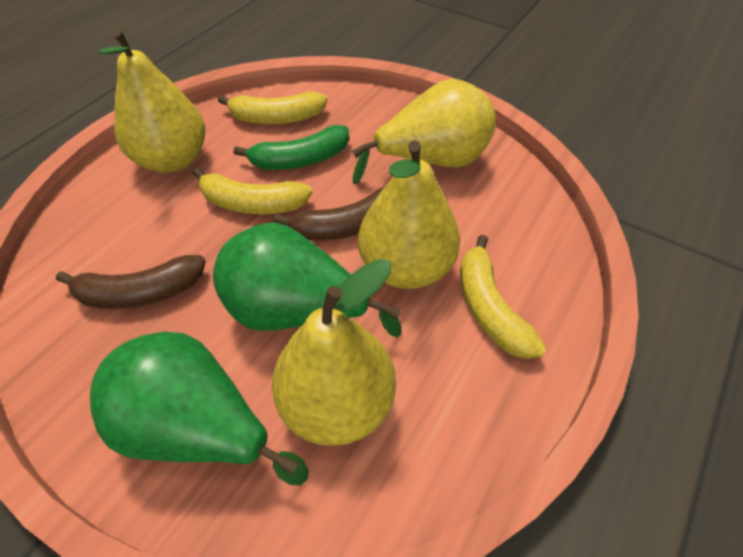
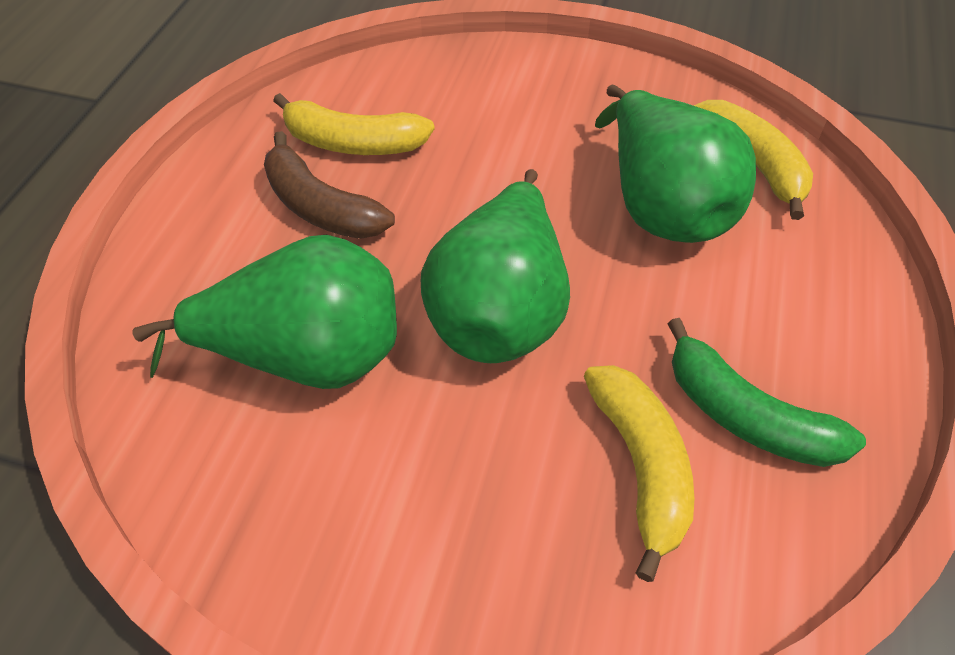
brown banana: [56,255,206,309] [274,186,385,241] = 2 -> [264,131,395,239] = 1
green pear: [90,332,309,485] [213,222,401,337] = 2 -> [132,235,397,389] [421,169,570,363] [595,85,756,243] = 3
yellow pear: [99,28,205,173] [272,259,396,446] [352,79,496,184] [358,140,460,289] = 4 -> none = 0

